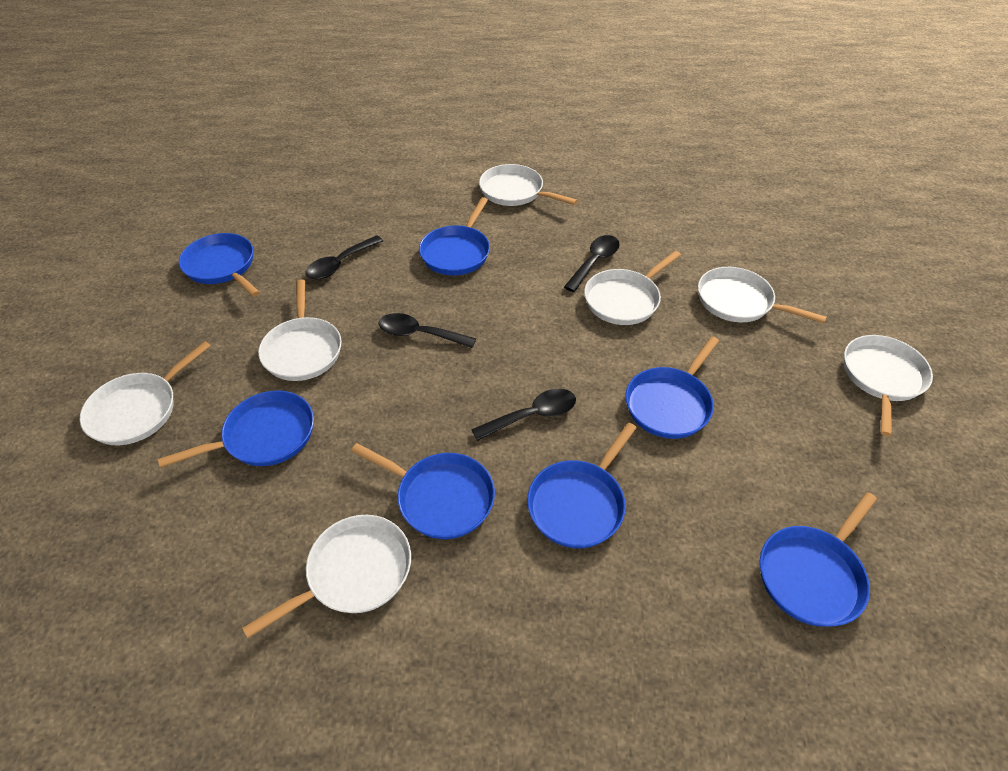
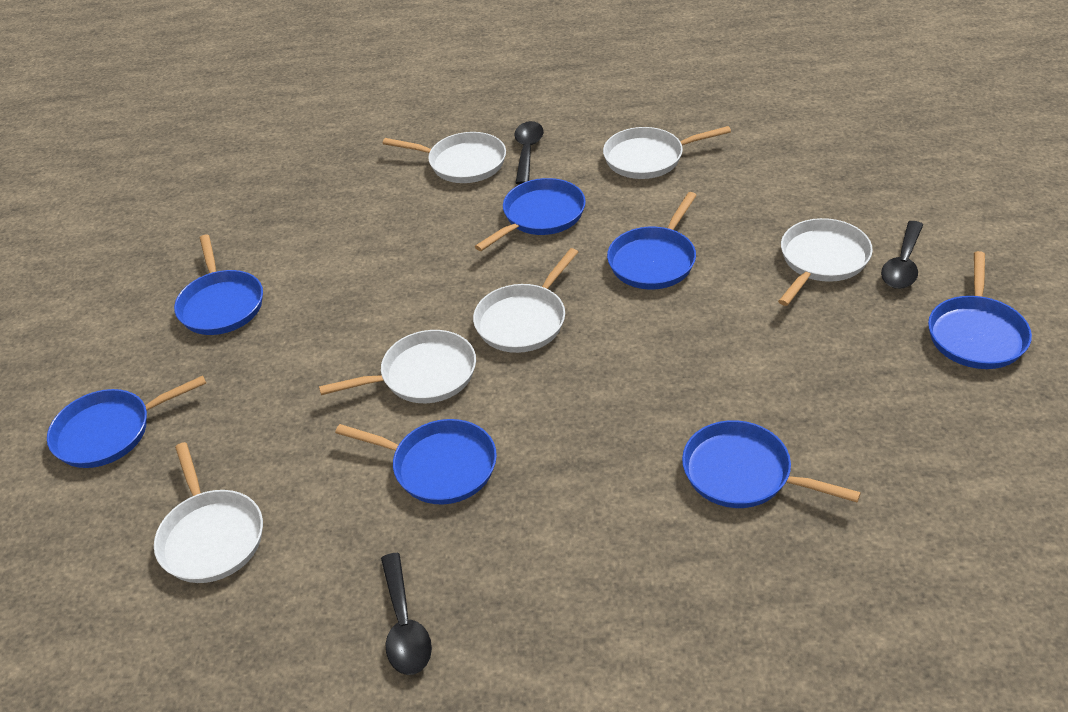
black spoon: [305,235,383,280] [379,313,476,348] [471,389,576,441] [564,235,620,292] = 4 -> [381,553,432,675] [515,121,544,185] [881,221,923,289] = 3
white pan: [80,341,211,445] [242,515,411,638] [258,279,342,381] [479,164,578,206] [584,251,681,325] [698,267,827,323] [844,335,933,436] = 7 -> [154,442,263,583] [319,330,476,403] [382,132,506,183] [473,248,578,353] [603,126,731,179] [778,218,873,306] = 6

